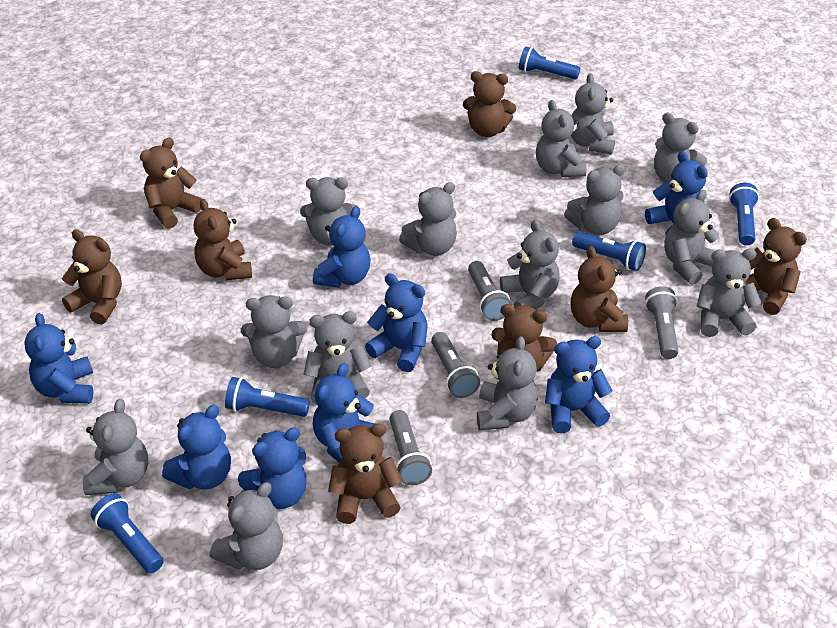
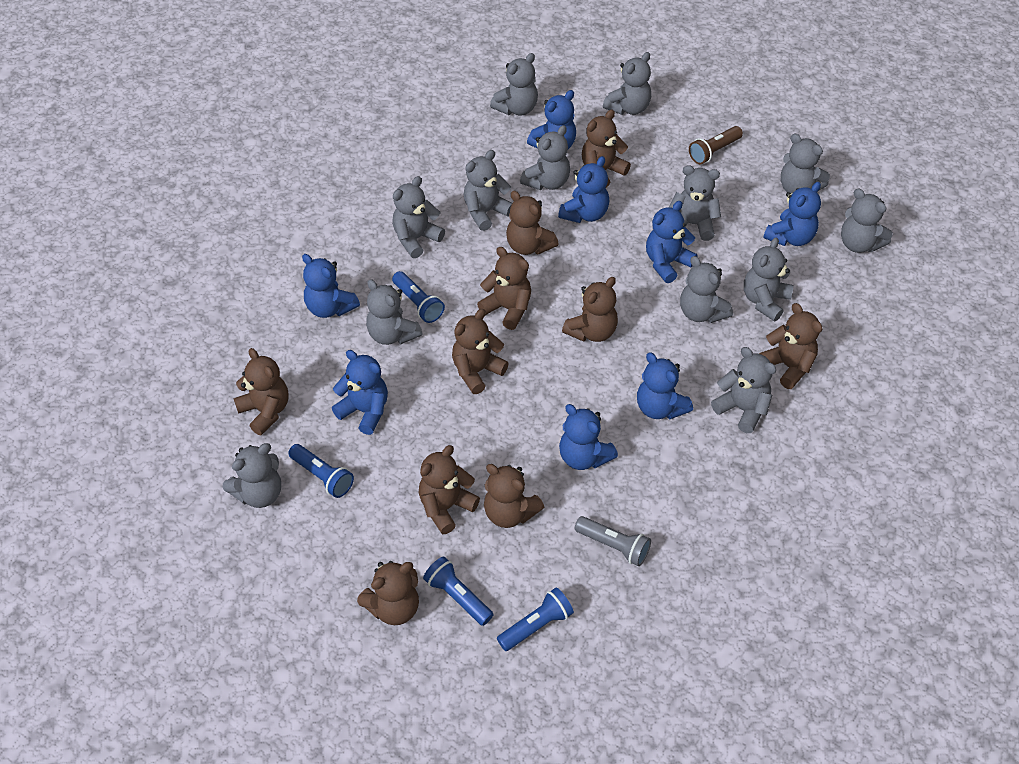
blue flashlight: [91,493,163,573] [225,377,310,417] [519,46,580,80] [572,232,646,271] [729,183,759,246] = 5 -> [288,444,354,498] [392,271,445,323] [423,557,493,626] [497,587,574,651] = 4
brown flashlight: none = 0 -> [689,126,743,164] = 1
brown teddy bear: [62,229,122,325] [140,138,202,229] [194,199,252,280] [328,423,403,524] [463,71,516,137] [491,304,558,372] [570,246,628,332] [745,218,807,315] = 8 -> [234,348,289,435] [357,561,419,625] [419,445,480,534] [452,309,509,394] [477,247,531,330] [484,464,544,528] [506,191,558,255] [562,277,618,342] [582,110,631,188] [759,303,823,389] = 10
grey flashlight: [390,410,432,485] [431,332,480,398] [468,261,512,321] [645,286,679,359] = 4 -> [575,516,651,566] = 1
grey teddy bear: [83,399,148,495] [210,482,283,570] [241,295,307,368] [300,177,357,246] [303,311,372,405] [399,182,457,256] [477,336,538,430] [500,220,560,309] [536,100,587,177] [564,164,625,235] [571,73,615,155] [654,113,707,182] [664,190,719,285] [697,248,761,337] = 14 -> [223,443,281,508] [366,279,423,345] [392,176,445,258] [463,150,512,231] [490,53,538,115] [520,125,570,190] [603,52,651,115] [669,165,721,241] [680,256,733,323] [711,347,776,433] [744,238,794,322] [781,134,830,193] [841,188,893,253] = 13

